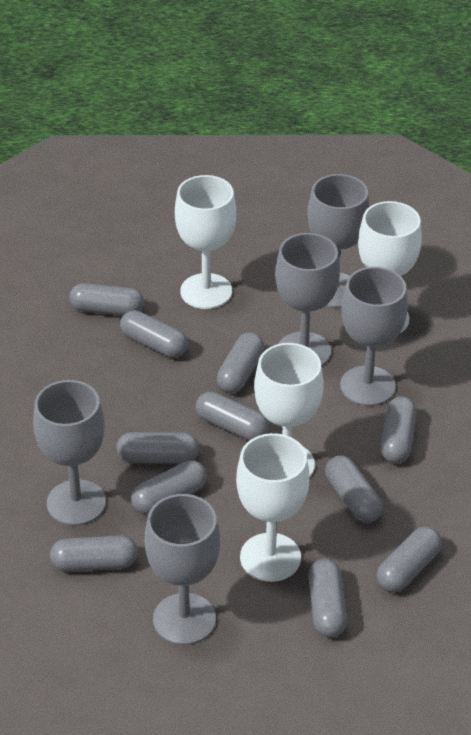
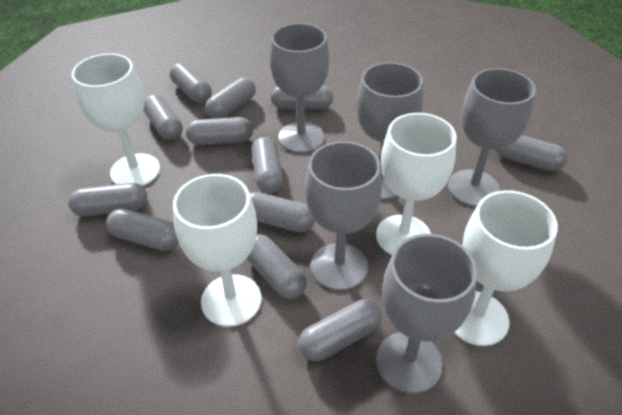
grey capsule: [50,535,138,572] [69,283,144,316] [116,432,199,463] [120,310,188,358] [131,460,207,514] [196,392,269,440] [217,332,264,393] [308,559,347,638] [325,456,383,523] [377,526,442,592] [380,397,417,463] = 11 -> [68,183,147,216] [106,209,179,251] [144,94,183,140] [170,63,212,103] [186,117,253,145] [205,77,256,119] [247,234,307,299] [250,192,315,233] [251,137,283,193] [271,86,333,109] [298,299,382,361] [495,135,567,171] = 12

